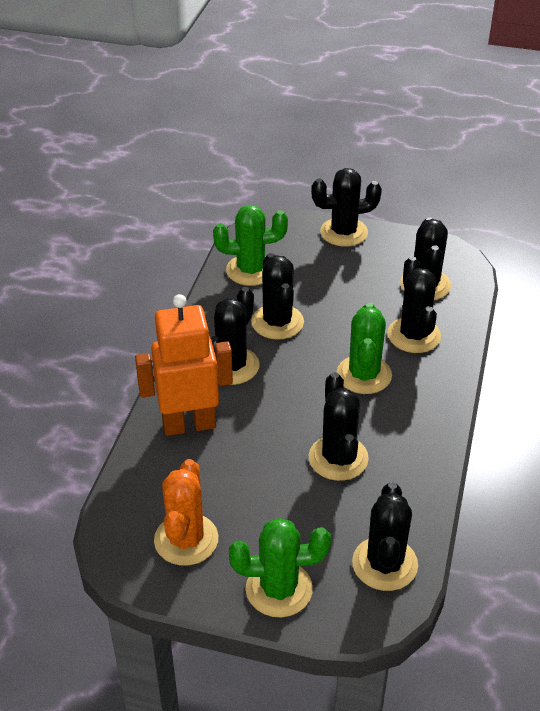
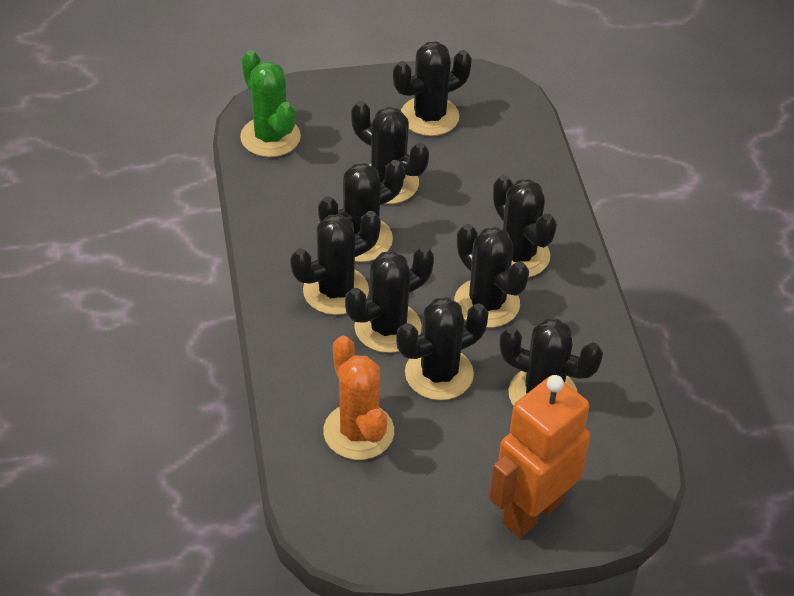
black cactus: [211,287,260,385] [251,253,304,340] [308,372,369,481] [311,168,382,247] [352,482,418,591] [387,256,441,353] [400,217,451,300] = 7 -> [290,211,381,315] [318,160,405,262] [345,246,434,353] [351,101,429,204] [393,41,472,136] [396,297,488,400] [454,224,529,328] [493,175,557,277] [499,319,603,406] = 9
green cactus: [213,205,288,286] [229,518,331,618] [336,303,392,394] = 3 -> [240,50,301,157] = 1

